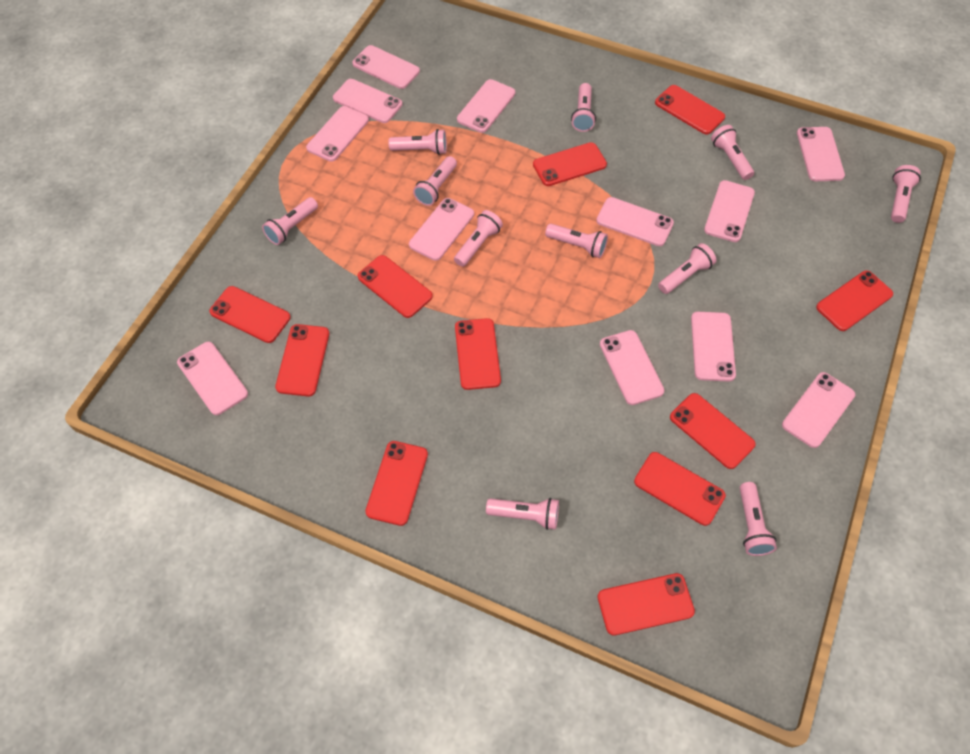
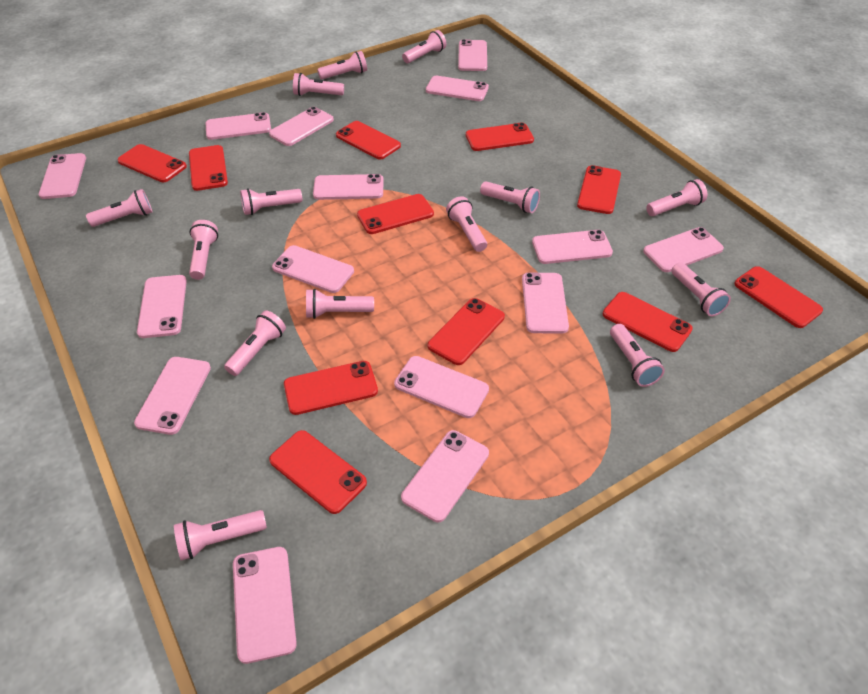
pink flashlight: [262,197,318,245] [388,129,447,155] [413,156,457,206] [454,210,503,267] [486,498,559,530] [545,224,608,258] [571,83,596,132] [658,243,716,294] [711,125,754,180] [740,482,777,556] [891,165,921,223] = 11 -> [86,189,153,227] [174,510,267,560] [189,220,218,280] [224,310,286,376] [240,188,302,215] [293,73,344,96] [306,289,374,319] [317,51,367,79] [402,30,446,63] [446,196,487,252] [480,181,540,213] [610,324,665,387] [646,179,707,216] [672,262,731,316] = 14
pink phone: [177,342,248,415] [306,106,369,162] [333,79,402,123] [352,45,420,89] [409,198,474,261] [457,79,515,133] [596,197,674,246] [600,330,664,405] [691,312,736,382] [704,180,755,242] [782,372,855,448] [797,127,845,181] = 12 -> [39,153,86,199] [134,357,211,435] [137,275,187,338] [206,112,271,140] [233,547,297,664] [269,107,334,146] [272,245,354,293] [313,174,384,200] [394,356,489,418] [401,430,489,522] [426,76,489,101] [458,39,487,71] [522,273,569,334] [532,230,613,264] [643,227,724,272] = 15

